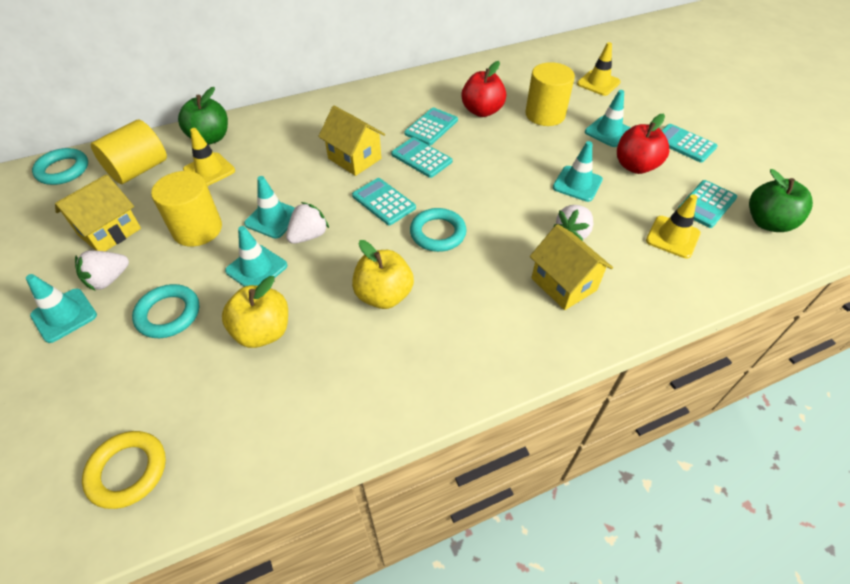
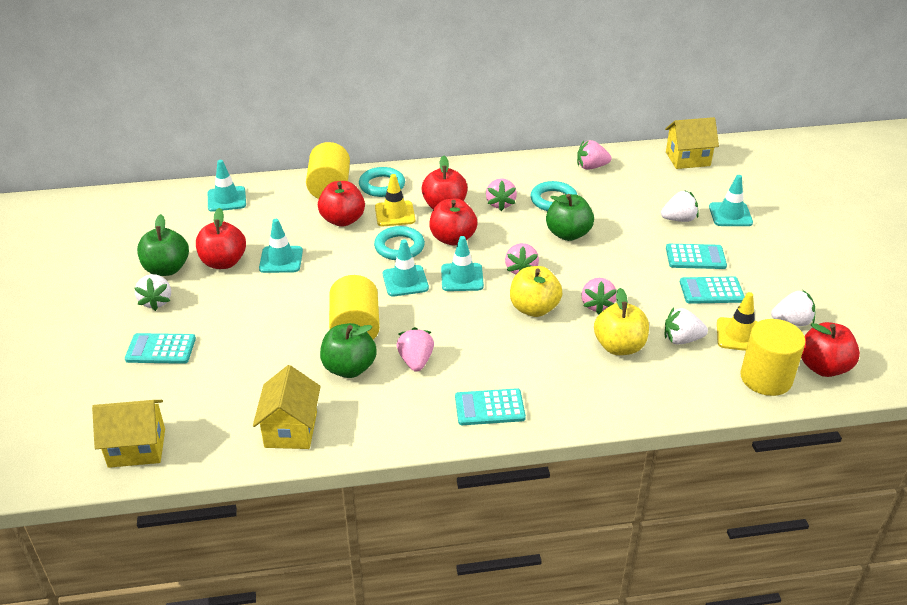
green apple: [178,87,228,145] [749,169,813,232] = 2 -> [137,214,189,276] [320,323,377,378] [546,194,594,241] = 3
pink strawberry: none = 0 -> [396,327,434,372] [486,178,517,211] [505,243,539,275] [577,140,612,170] [581,278,617,314] = 5
red apple: [461,61,506,117] [617,114,669,174] = 2 -> [196,208,246,269] [318,181,365,227] [421,156,468,210] [429,199,477,245] [801,322,860,377] = 5
turquoise calculator: [352,178,416,225] [391,137,452,178] [404,107,458,145] [661,124,718,163] [678,180,737,228] = 5 -> [125,333,196,364] [455,388,526,425] [666,244,727,269] [680,276,745,304] = 4
white strawberry: [75,250,129,291] [286,202,329,244] [553,205,593,241] = 3 -> [135,274,171,311] [661,190,699,222] [665,308,708,344] [771,290,815,326] = 4
yellow ring: [82,431,166,509] = 1 -> none = 0
yellow traffic cone: [183,128,235,186] [577,42,621,96] [646,194,701,258] = 3 -> [375,174,415,226] [717,292,758,351] = 2

